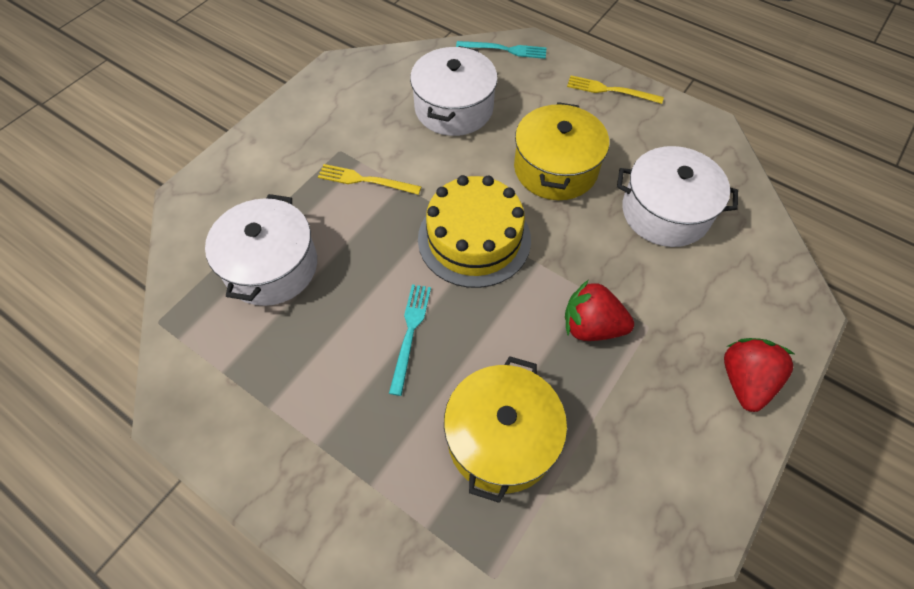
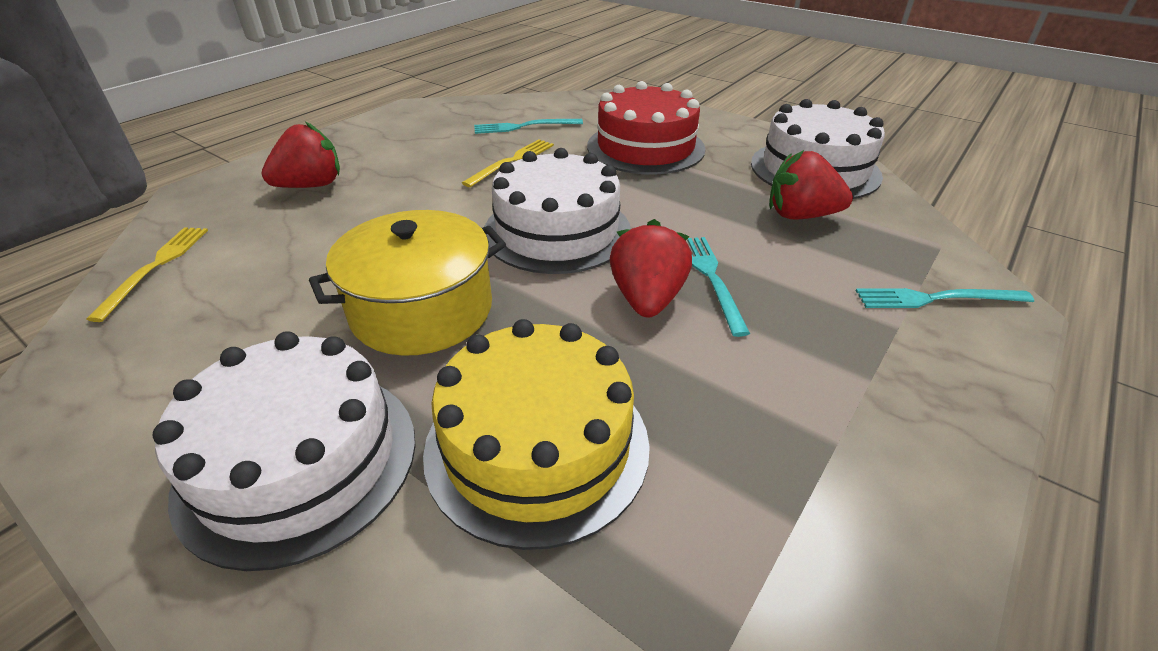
red cake: none = 0 -> [587,81,705,175] = 1
red strawberry: [565,280,634,341] [724,338,794,412] = 2 -> [261,122,340,188] [610,219,692,318] [769,150,853,220] = 3
turquoise fork: [389,284,431,396] [456,41,547,59] = 2 -> [474,119,583,134] [687,237,750,337] [856,288,1034,308] = 3
white cake: none = 0 -> [152,331,415,571] [484,148,631,274] [751,99,885,199] = 3
white pot: [205,194,317,306] [410,46,498,136] [617,146,738,247] = 3 -> none = 0
yellow pot: [444,356,567,503] [514,102,609,200] = 2 -> [309,210,506,356] = 1

